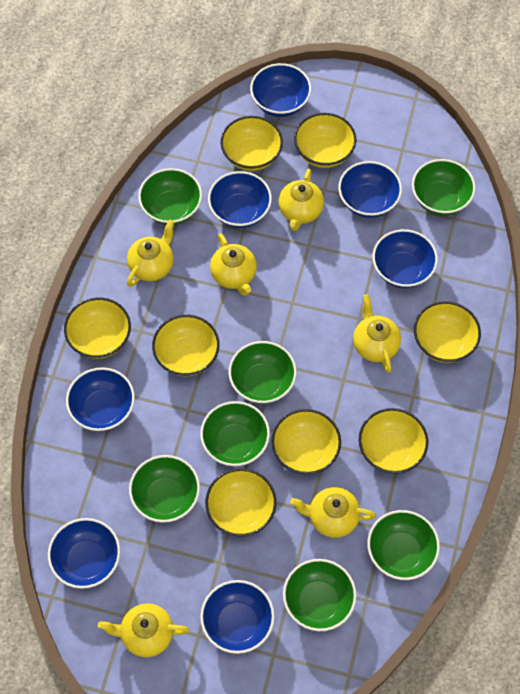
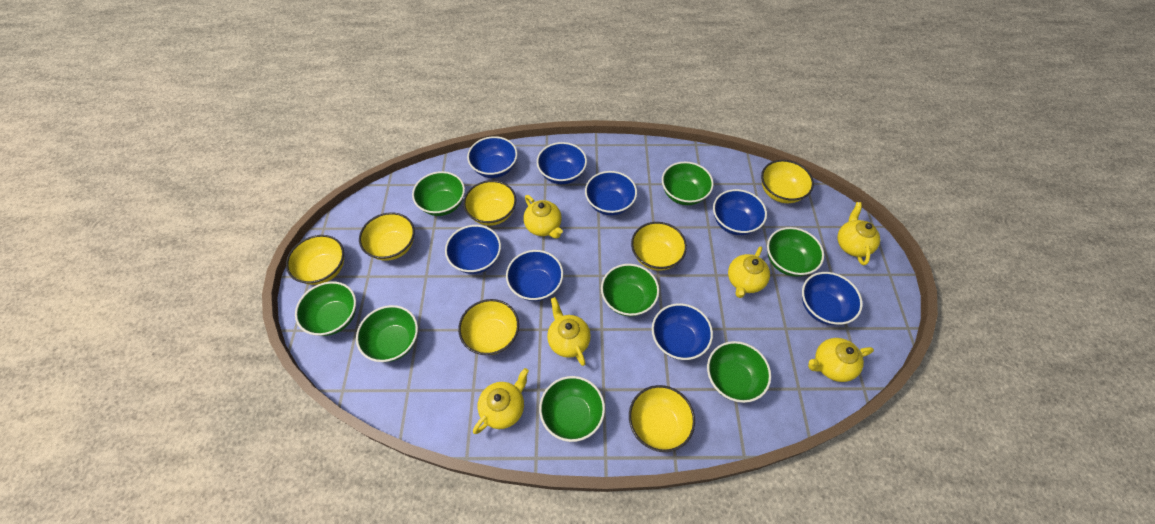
blue bowl: [48,518,120,589] [66,367,135,431] [200,580,275,654] [208,171,272,228] [250,63,311,117] [338,161,402,218] [372,229,438,288] = 7 -> [445,225,501,274] [467,136,517,178] [506,250,563,301] [537,142,587,184] [585,171,637,215] [652,303,713,360] [713,189,767,235] [802,272,863,325] = 8
green bowl: [129,455,200,523] [138,168,202,225] [200,401,270,466] [229,341,297,404] [283,559,357,631] [367,510,440,580] [412,159,476,216] = 7 -> [295,281,356,336] [356,305,418,362] [412,171,465,216] [539,376,605,442] [601,264,659,316] [662,161,714,205] [707,341,771,403] [767,227,824,277] = 8
yellow bowl: [64,298,131,359] [152,315,220,376] [205,468,277,537] [220,116,283,171] [271,409,341,475] [294,113,357,168] [359,408,428,474] [414,301,481,363] = 8 -> [286,235,344,285] [359,212,415,260] [458,299,519,355] [463,180,516,226] [629,385,695,452] [631,222,687,271] [761,160,814,203] = 7

